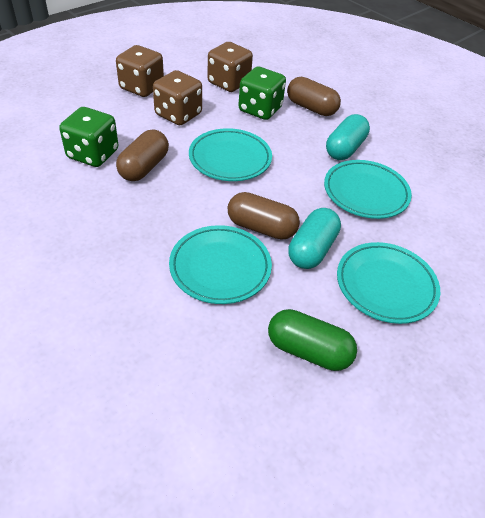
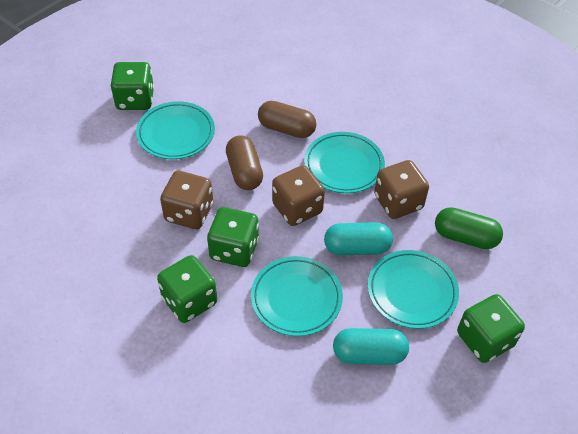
brown capsule: [116,130,169,181] [228,192,300,240] [287,77,341,116] = 3 -> [226,136,263,190] [258,101,316,138] = 2
green dice: [59,107,119,167] [238,67,286,120] = 2 -> [111,62,154,110] [157,255,217,323] [207,207,259,267] [457,294,525,363] = 4

